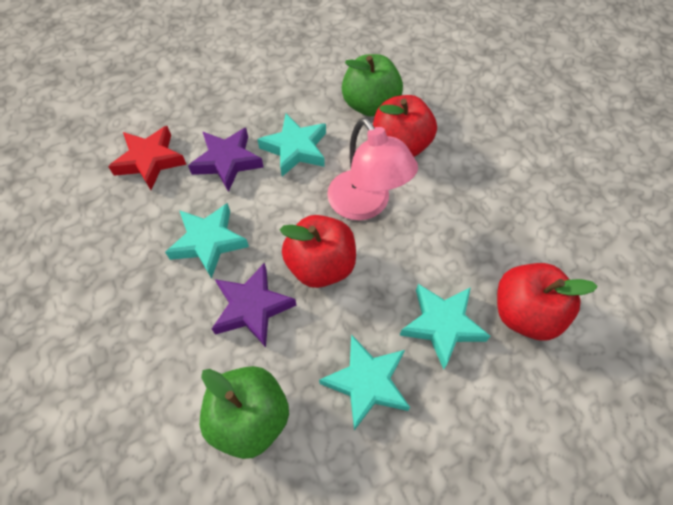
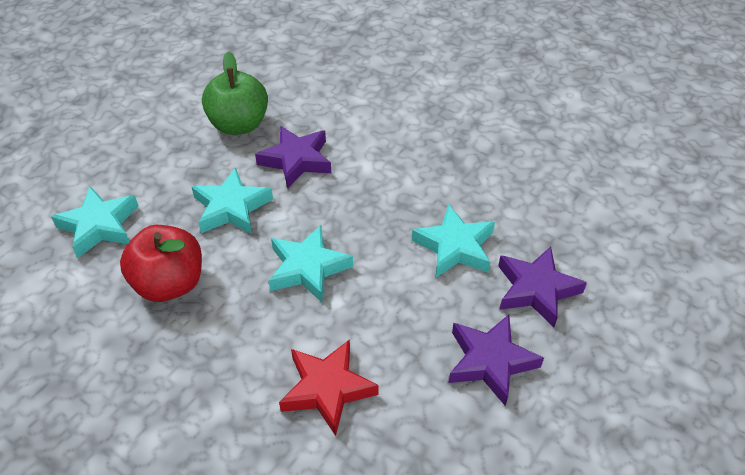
green apple: [200,366,289,459] [342,54,403,117] = 2 -> [202,51,268,135] = 1
pink lamp: [327,118,418,220] = 1 -> none = 0
purple star: [188,128,264,192] [212,262,296,347] = 2 -> [255,126,331,188] [448,315,544,406] [498,246,587,327] = 3
red apple: [279,215,356,288] [373,95,437,157] [497,263,598,341] = 3 -> [120,225,202,302] = 1

